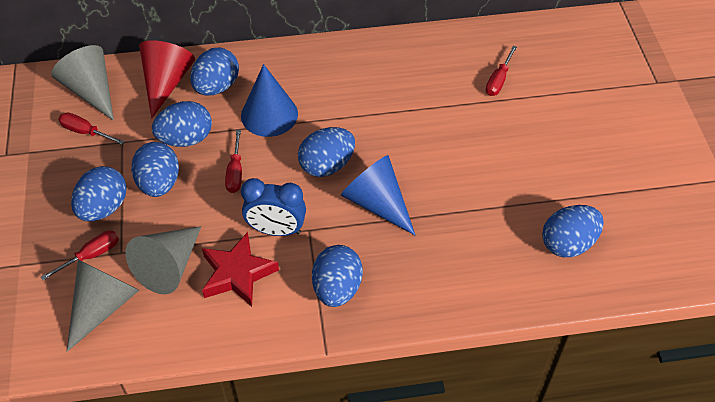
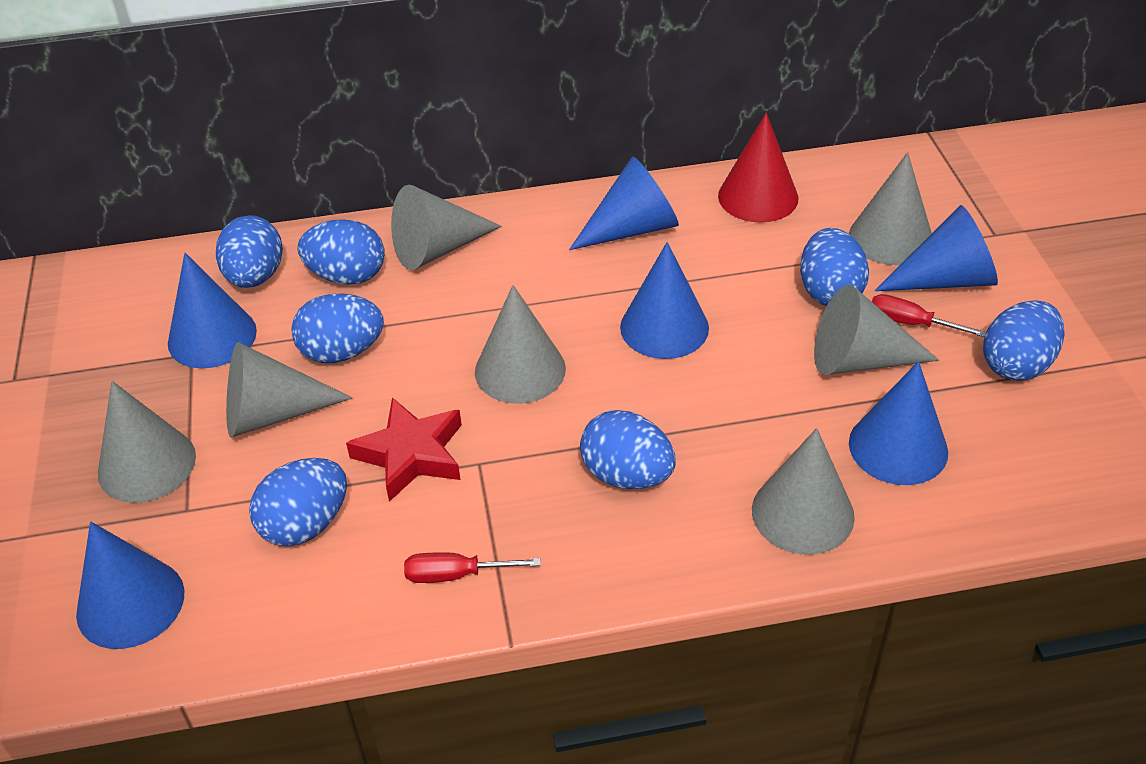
blue clock: [241,178,306,236] = 1 -> none = 0
blue cone: [241,64,298,137] [341,155,415,235] = 2 -> [76,521,184,649] [168,253,257,368] [569,157,679,250] [620,242,709,359] [849,361,948,485] [875,205,998,291] = 6
grey cone: [51,45,114,121] [66,260,139,352] [125,226,201,294] = 3 -> [98,381,196,503] [226,342,353,438] [391,185,502,270] [475,285,566,404] [752,428,855,555] [814,285,939,375] [849,152,932,265] = 7
red screwdriver: [41,231,119,281] [58,112,125,145] [225,130,242,193] [486,46,517,96] = 4 -> [404,552,541,583] [872,294,986,337] = 2

